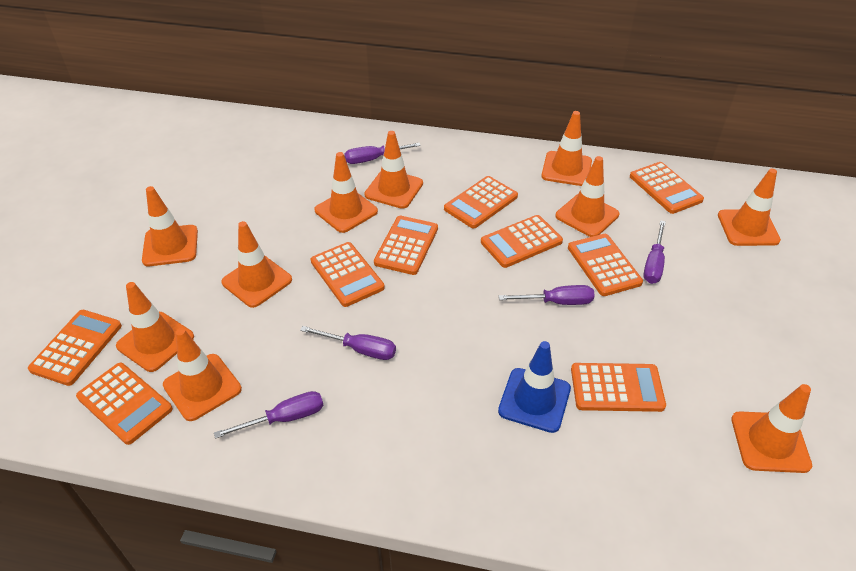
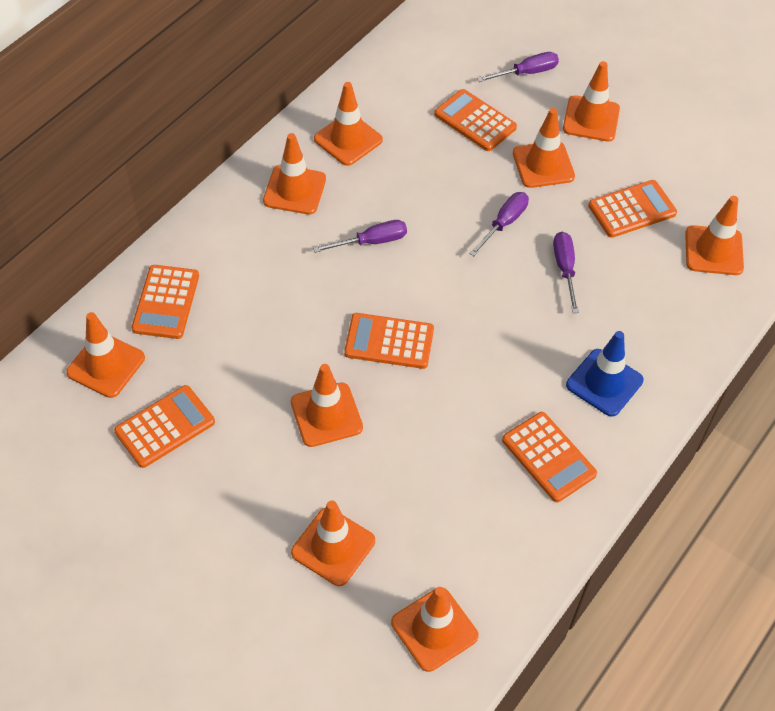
orange calculator: [28,310,122,386] [76,363,173,445] [311,242,385,307] [374,216,438,275] [444,176,518,228] [481,215,563,268] [568,234,643,296] [571,363,666,412] [630,162,704,214] = 9 -> [114,385,215,468] [132,265,199,339] [344,313,434,369] [434,89,517,151] [502,412,597,502] [588,180,677,238] = 6
orange traffic cone: [116,282,194,372] [142,186,198,266] [163,328,242,421] [221,221,292,308] [314,152,378,233] [364,131,423,209] [541,111,592,186] [555,156,619,237] [718,169,781,246] [731,384,812,473] = 10 -> [66,312,145,398] [263,133,326,214] [291,364,363,447] [291,500,375,586] [314,82,383,166] [391,587,479,672] [513,108,575,188] [563,61,620,142] [685,196,744,275] = 9
purple screwdriver: [214,391,324,439] [300,326,396,360] [344,143,421,164] [499,285,595,305] [643,220,666,284] = 5 -> [313,220,407,253] [469,192,529,256] [477,52,559,82] [553,232,579,313] = 4

